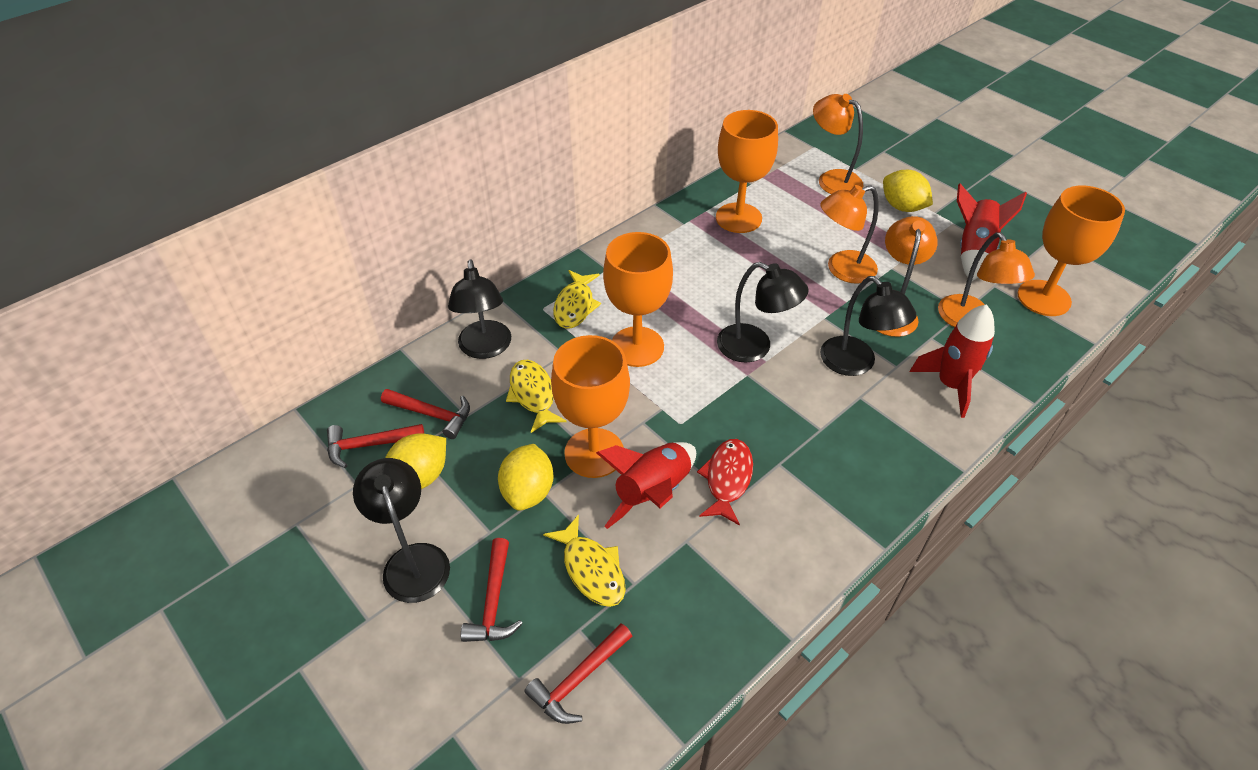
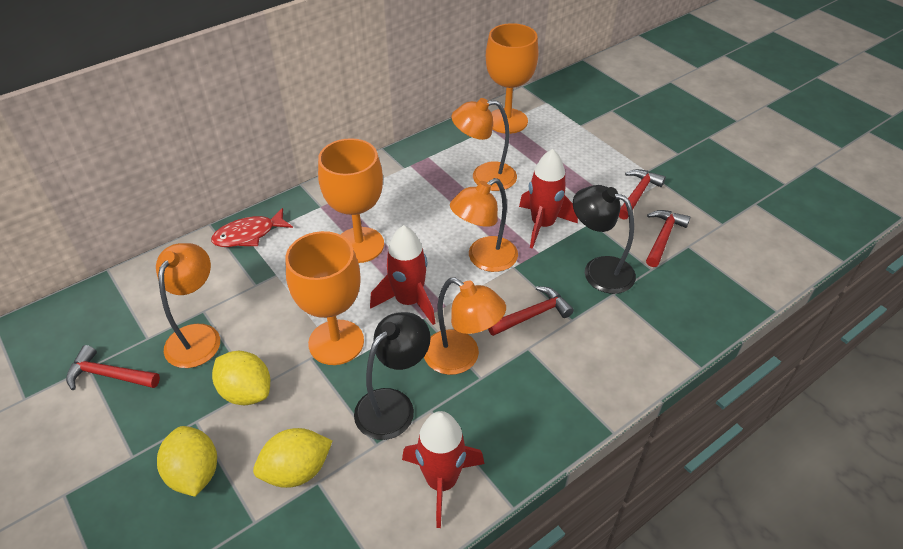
black lamp: [353,458,450,603] [448,259,511,359] [717,262,809,363] [820,276,916,376] = 4 -> [354,312,431,440] [573,185,636,294] = 2
orange goblet: [551,335,630,478] [603,232,673,367] [716,110,778,233] [1017,186,1125,316] = 4 -> [285,231,364,365] [318,138,384,263] [486,23,539,134] = 3
yellow fish: [506,360,567,433] [543,515,626,607] [553,270,601,329] = 3 -> none = 0

